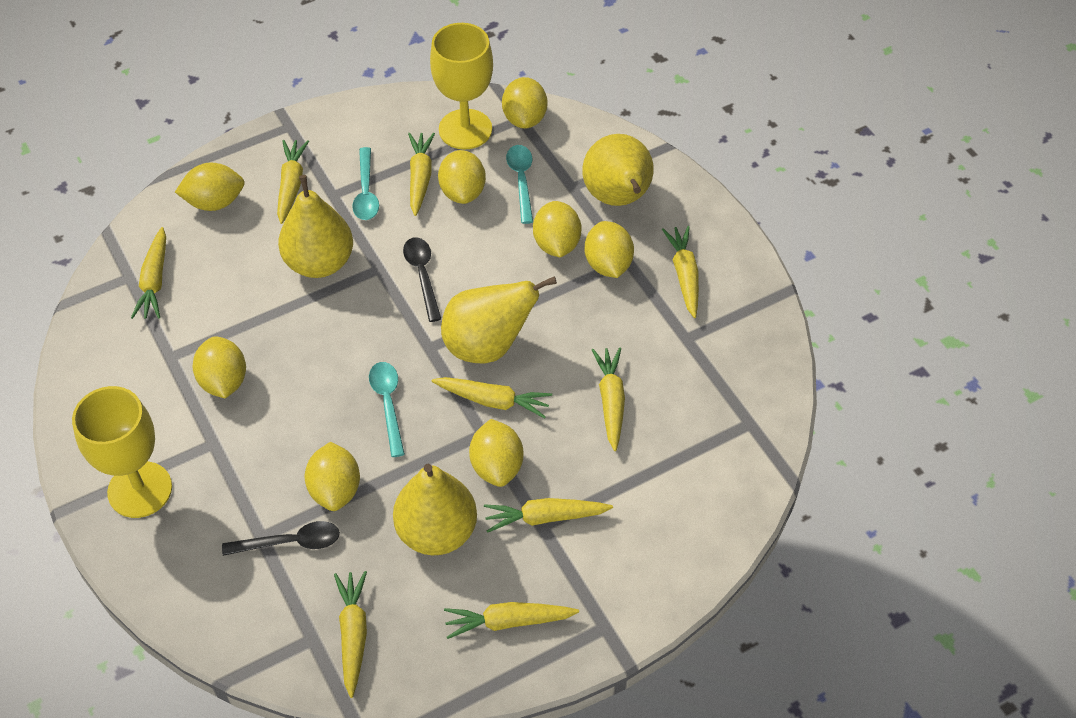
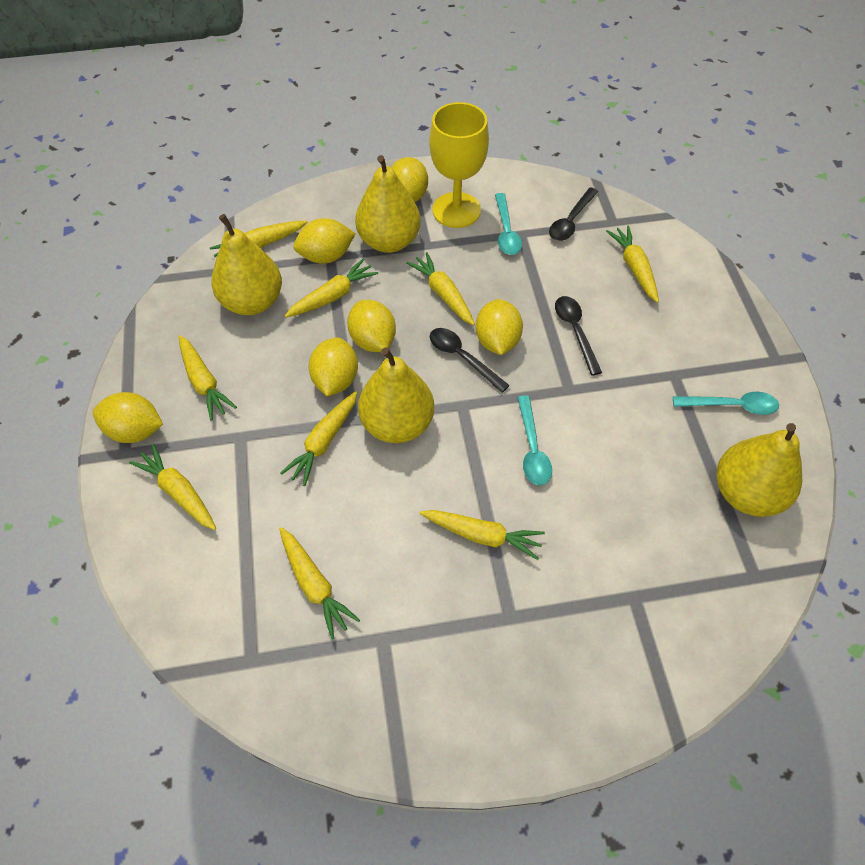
black spoon: [222,521,340,556] [403,237,441,322] = 2 -> [430,328,510,393] [549,187,598,241] [555,296,602,376] = 3
yellow goblet: [72,386,172,518] [430,23,493,149] = 2 -> [429,102,489,228] = 1
yellow lemon: [175,163,245,211] [192,336,246,398] [304,442,360,511] [438,150,486,204] [469,419,523,487] [502,77,547,129] [533,201,581,257] [585,221,634,278] = 8 -> [93,392,163,443] [293,218,355,264] [309,337,358,396] [347,300,396,352] [391,157,428,202] [476,299,523,355] = 6

